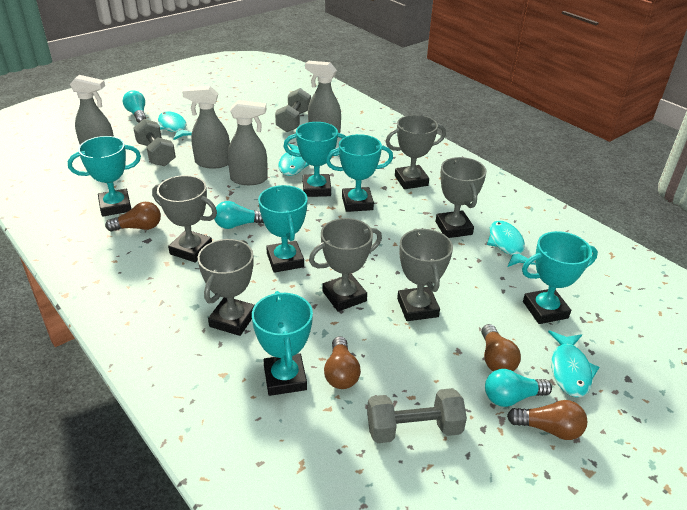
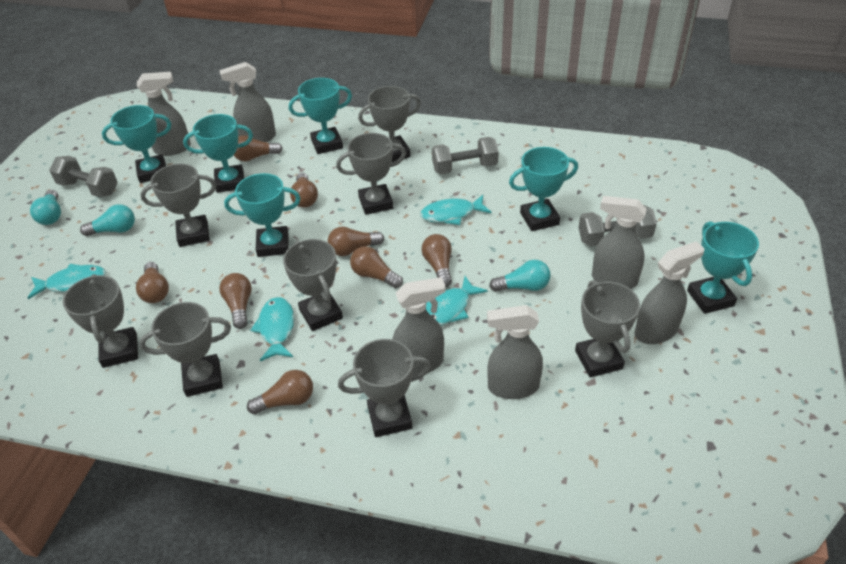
brown light bulb: [105,202,161,232] [324,336,361,389] [481,324,521,371] [507,400,587,440] = 4 -> [136,262,169,303] [219,273,252,329] [233,135,283,161] [247,370,313,414] [290,173,318,208] [328,226,384,256] [350,246,403,288] [421,234,452,287] = 8
grey spray bottle: [70,75,114,145] [182,86,230,169] [228,100,268,185] [305,61,341,138] = 4 -> [137,72,191,156] [219,62,276,142] [392,277,446,376] [487,305,543,399] [592,196,647,289] [634,241,705,344] = 6
grey trophy: [152,175,217,263] [198,239,255,336] [309,218,382,311] [386,115,446,189] [397,228,453,321] [436,157,487,238] = 6 -> [63,274,138,368] [139,302,231,397] [140,164,216,247] [283,239,343,331] [336,133,406,215] [338,339,431,437] [358,86,421,162] [575,280,640,377] = 8

